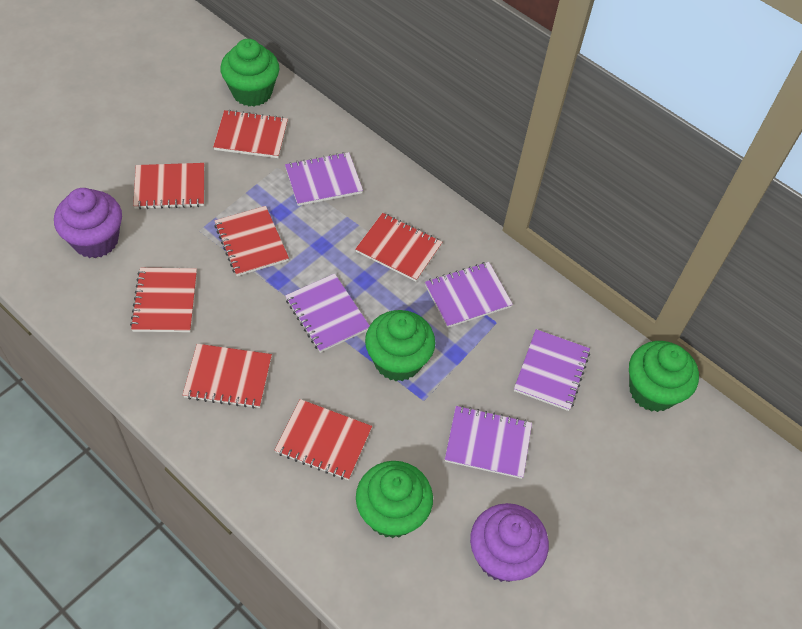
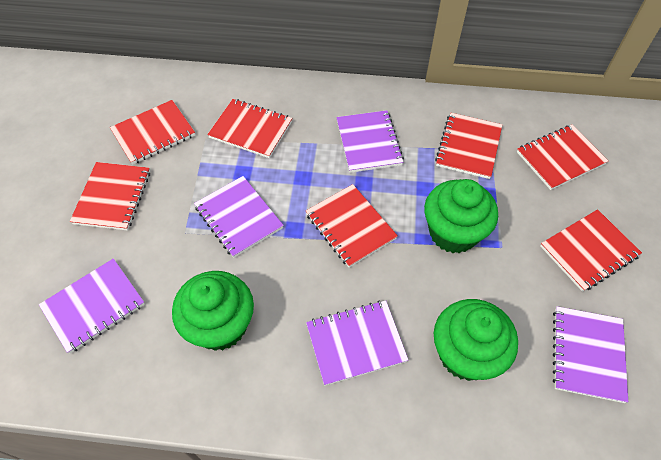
green cupcake: [220,39,280,106] [356,461,433,538] [365,310,435,381] [629,341,699,412] = 4 -> [172,271,254,351] [424,179,498,253] [434,299,518,381] = 3
purple cupcake: [54,188,122,258] [470,503,549,582] = 2 -> none = 0

